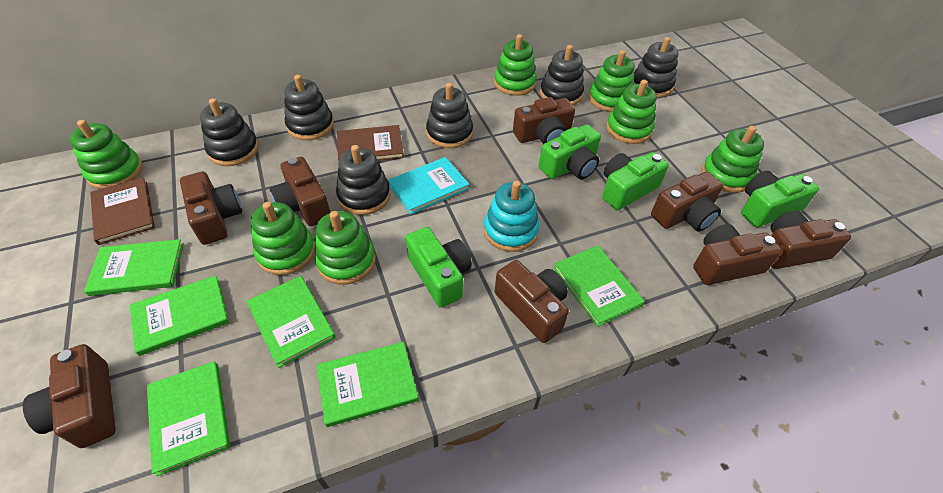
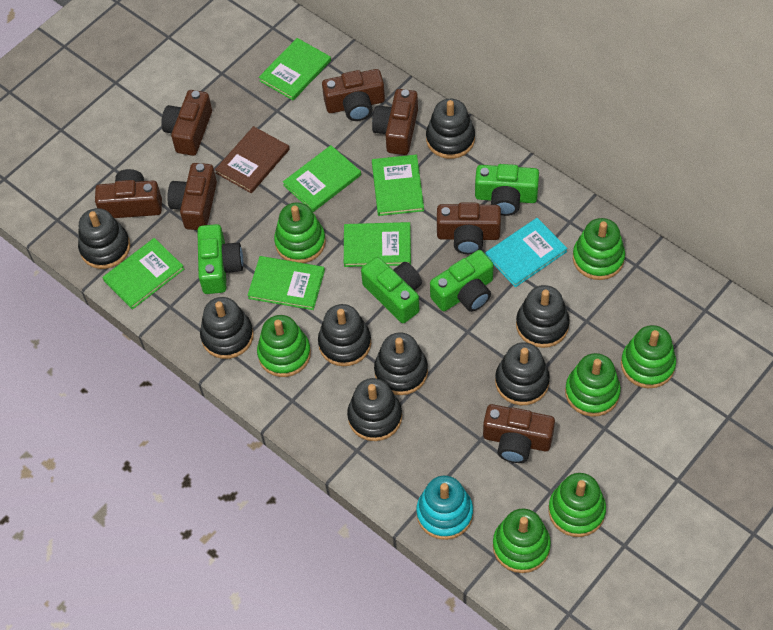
black stacking toy: [200,98,259,166] [284,75,334,140] [336,145,391,215] [426,83,473,148] [540,45,584,105] [633,37,678,98] = 6 -> [78,208,130,269] [200,297,254,359] [318,304,371,366] [347,378,402,441] [374,333,428,395] [426,99,475,159] [495,342,550,405] [516,285,570,348] = 8
brown book: [90,177,155,245] [337,125,404,161] = 2 -> [215,126,289,193] = 1
brown camera: [23,344,116,448] [180,171,242,245] [270,157,331,226] [495,260,569,343] [513,97,575,144] [651,172,724,232] [693,224,782,285] [770,211,851,269] = 8 -> [95,169,162,218] [161,90,212,156] [167,163,217,230] [322,69,385,121] [372,89,418,155] [437,202,501,254] [483,404,555,463] = 7

